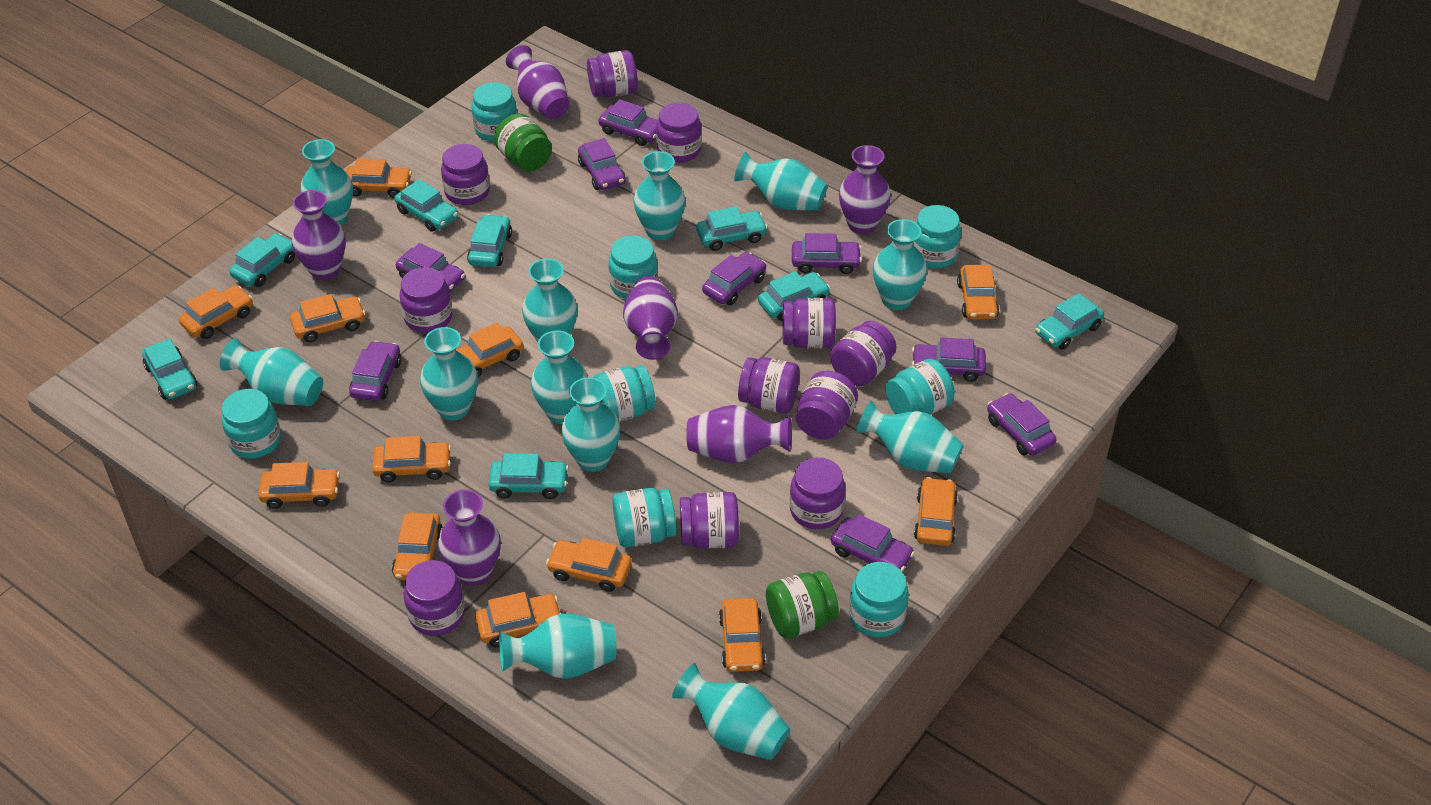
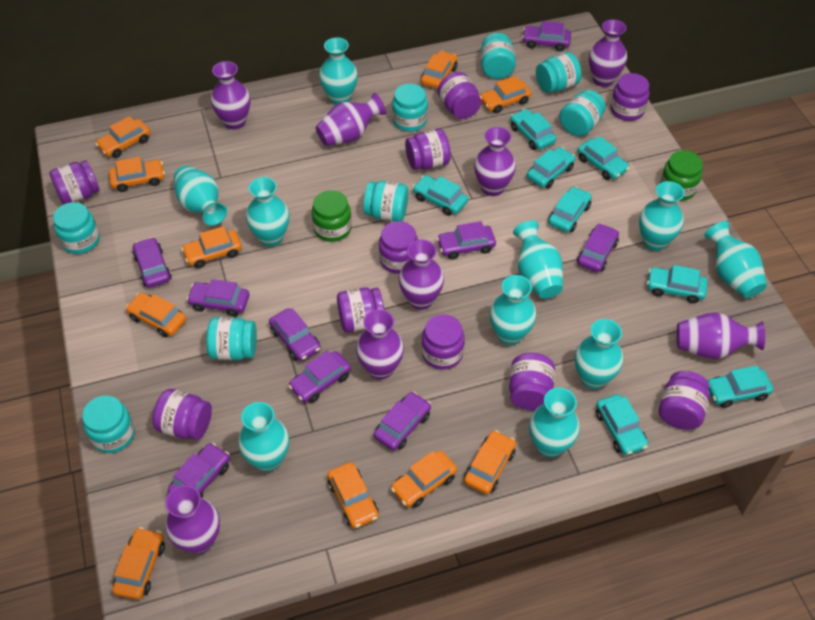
orange car: [179,285,253,339] [258,462,340,509] [290,294,365,342] [346,158,412,198] [372,436,451,482] [392,512,442,580] [456,322,524,377] [475,592,561,647] [546,538,632,592] [719,598,766,672] [914,477,958,546] [957,265,999,320] = 12 -> [96,116,151,158] [109,157,165,192] [112,527,165,600] [126,292,186,337] [181,226,242,268] [328,462,378,528] [391,450,457,508] [421,51,457,89] [464,430,516,494] [480,76,532,114] = 10
purple jar: [400,267,453,333] [403,560,465,636] [441,144,490,205] [587,50,638,97] [656,102,702,163] [680,492,739,549] [738,357,800,414] [783,298,836,349] [790,457,846,529] [796,371,858,440] [830,321,896,386] = 11 -> [49,160,100,205] [153,389,212,440] [337,287,384,333] [379,221,418,274] [405,129,451,170] [421,314,465,370] [438,72,481,119] [509,353,555,410] [610,73,649,121] [659,371,709,430] = 10
purple vase: [292,190,346,280] [438,489,501,586] [506,45,569,119] [623,276,678,360] [686,405,792,463] [839,145,891,234] = 6 -> [165,485,220,554] [211,61,250,129] [316,93,386,146] [356,309,404,380] [399,240,444,310] [474,127,516,196] [589,19,627,87] [677,312,765,359] = 8
turquoise vase: [220,338,323,406] [301,139,353,226] [420,327,478,421] [499,614,617,679] [522,259,578,342] [531,331,588,424] [561,377,620,472] [634,151,686,241] [672,663,790,760] [734,152,827,211] [856,400,964,474] [873,219,927,310] = 12 -> [174,166,227,226] [238,402,289,472] [246,177,289,247] [319,37,358,105] [490,275,536,345] [513,221,563,299] [529,388,580,458] [575,319,623,389] [639,181,685,251] [704,221,767,298] = 10

